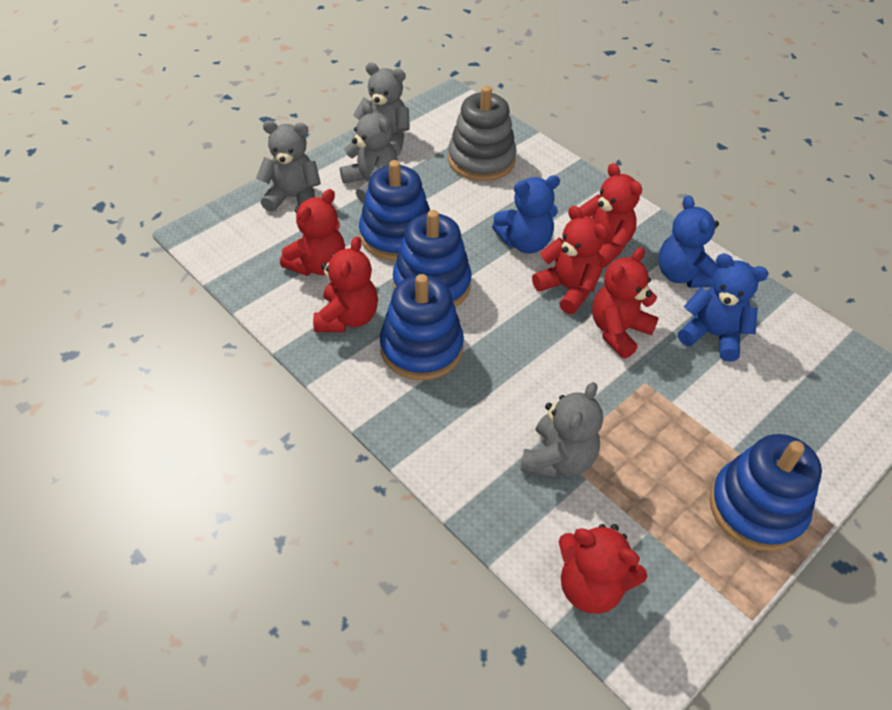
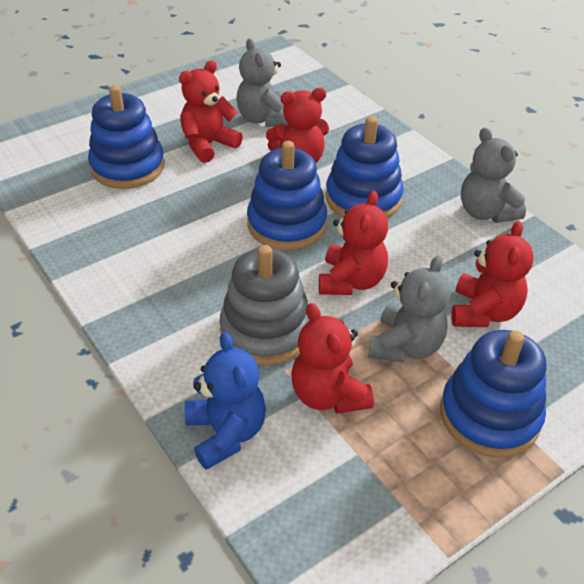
blue teddy bear: [492,175,560,254] [658,195,719,288] [678,254,769,362] = 3 -> [185,332,266,470] = 1
grey teddy bear: [256,120,321,212] [340,102,398,203] [353,63,410,156] [520,382,603,478] = 4 -> [236,38,289,127] [368,255,450,362] [461,127,526,223] = 3
red teddy bear: [280,189,345,276] [313,236,378,332] [532,206,608,314] [558,524,647,614] [579,163,642,268] [592,247,659,359] = 6 -> [179,60,243,163] [266,88,329,163] [292,303,374,414] [319,191,388,295] [451,221,534,327] = 5

